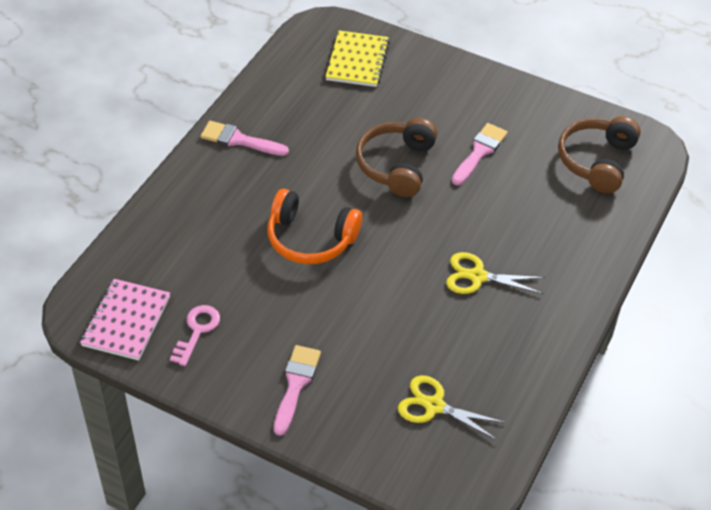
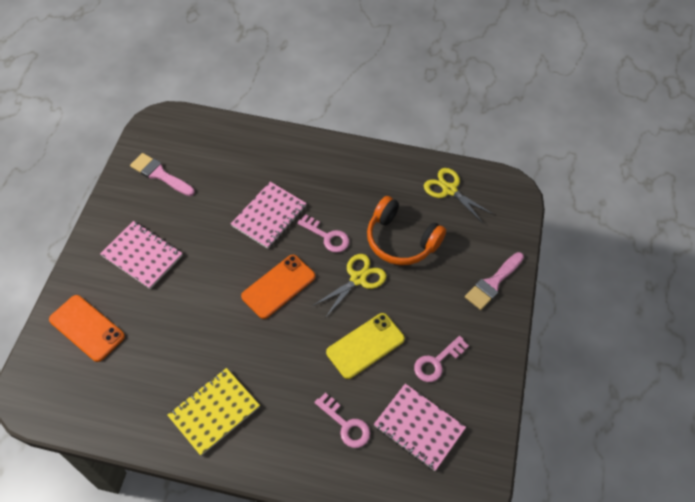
brown headphones: [356,118,438,197] [558,116,641,193] = 2 -> none = 0
orange phone: none = 0 -> [49,295,125,362] [241,255,315,319] = 2
pink brush: [201,121,289,156] [274,345,321,436] [452,123,508,185] = 3 -> [130,153,195,196] [465,252,524,310] = 2
pink key: [170,305,220,366] = 1 -> [297,214,349,253] [314,393,370,448] [414,336,469,382] = 3
pink notebook: [80,279,170,361] = 1 -> [100,221,183,289] [231,182,307,249] [374,384,466,471] = 3
yellow phone: none = 0 -> [326,313,405,379] = 1

